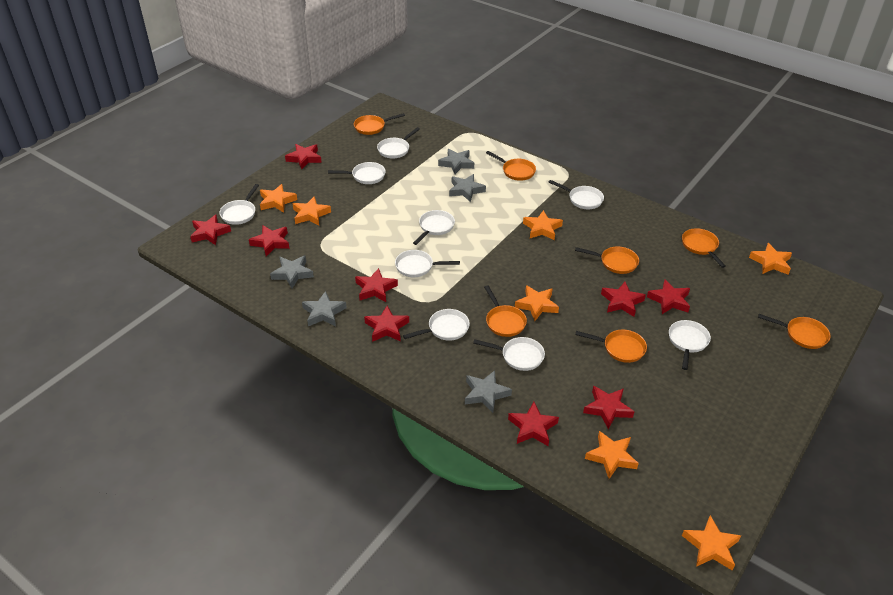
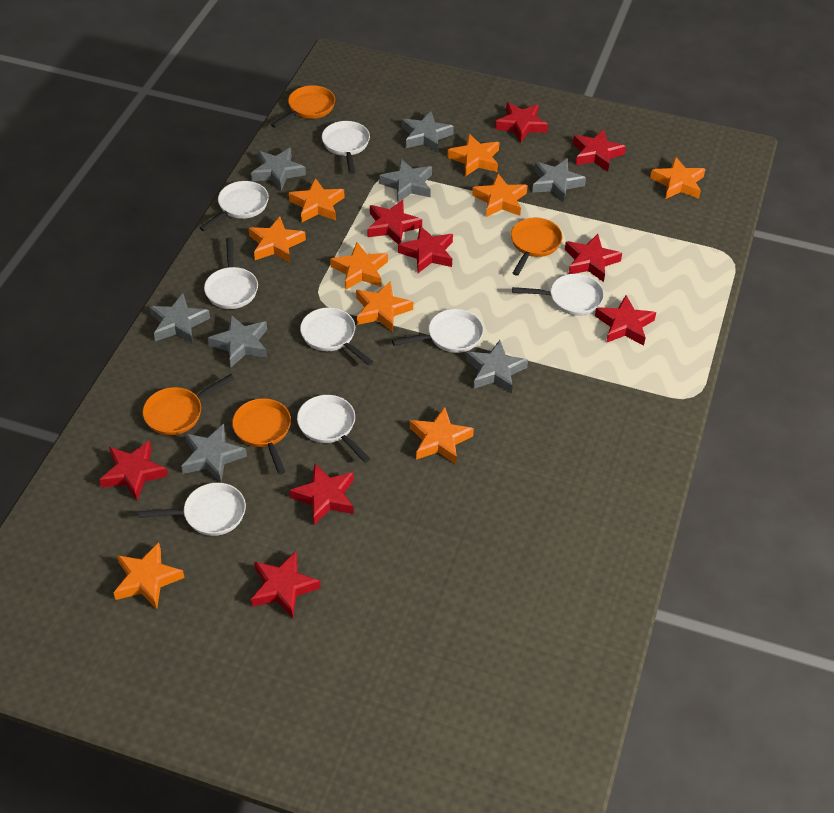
grey star: [270,255,314,288] [302,291,347,326] [438,149,474,174] [449,174,486,202] [465,370,512,413] = 5 -> [149,293,210,344] [181,424,247,483] [208,315,267,367] [251,148,306,191] [379,159,432,203] [402,111,454,153] [466,340,528,394] [532,158,586,202] = 8
orange pan: [354,113,405,135] [484,285,527,337] [486,151,536,181] [575,247,639,274] [575,330,647,363] [682,228,726,268] [758,314,830,349] = 7 -> [143,374,235,435] [232,398,291,474] [271,85,335,128] [511,218,563,276] = 4
orange star: [260,184,297,213] [292,196,331,226] [515,285,559,321] [523,210,563,240] [585,431,639,479] [682,515,741,570] [749,243,792,275] = 7 -> [114,542,185,609] [249,216,306,262] [289,178,345,223] [330,242,388,290] [356,281,413,332] [410,407,474,464] [447,134,500,176] [472,174,527,217] [650,157,705,199] = 9
white pan: [219,184,259,225] [328,162,386,184] [377,127,420,158] [395,250,460,277] [403,309,470,341] [413,210,455,245] [473,337,545,371] [548,180,604,209] [669,320,711,370] = 9 -> [138,483,246,536] [200,181,269,231] [204,237,258,309] [297,395,370,463] [300,307,373,366] [322,121,370,174] [392,309,484,353] [512,274,604,316] = 8

